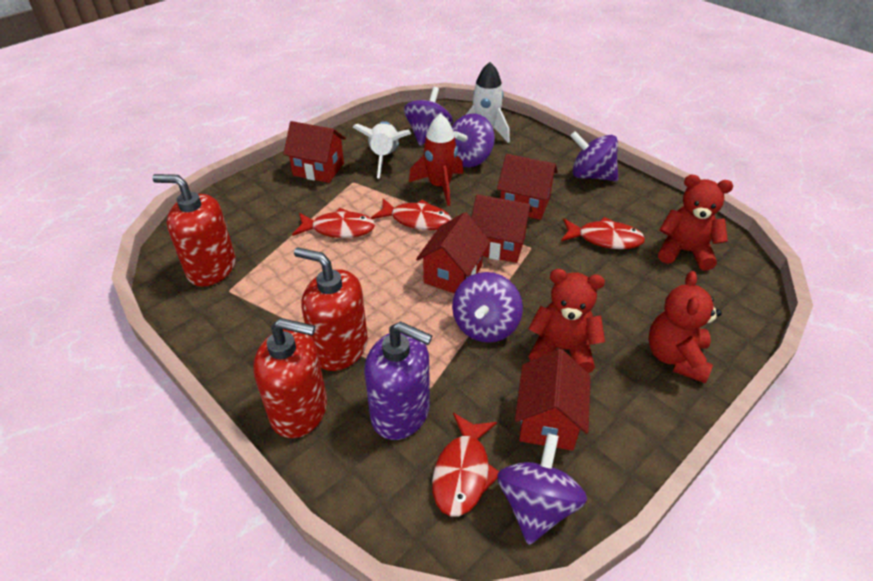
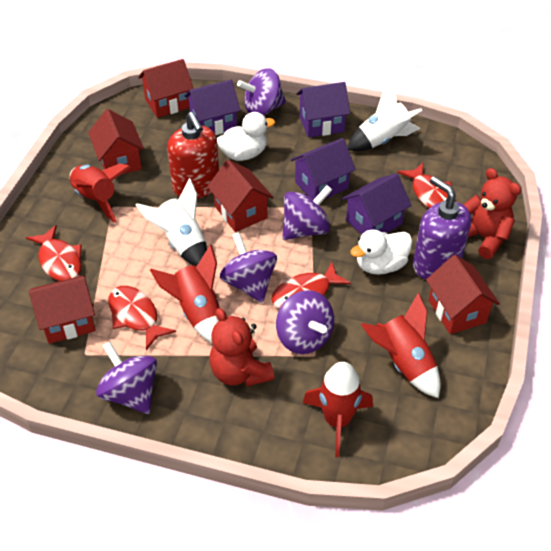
purple house: none = 0 -> [185,80,240,135] [291,138,356,200] [296,82,350,137] [342,173,411,235] = 4
red rocket: [409,113,463,206] = 1 -> [70,164,131,223] [150,245,220,343] [303,362,373,457] [361,293,441,398] = 4
red soap dispenser: [152,174,236,286] [253,318,327,438] [294,247,368,371] = 3 -> [167,112,219,199] = 1
red teddy bear: [528,269,605,373] [648,271,722,383] [658,175,733,270] = 3 -> [209,308,274,387] [463,168,521,259] = 2
white duck: none = 0 -> [217,112,275,161] [350,230,412,275] = 2

